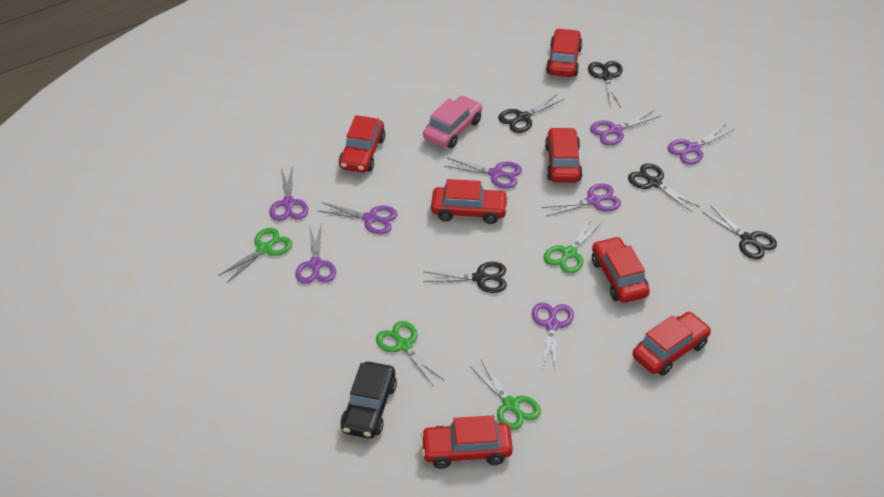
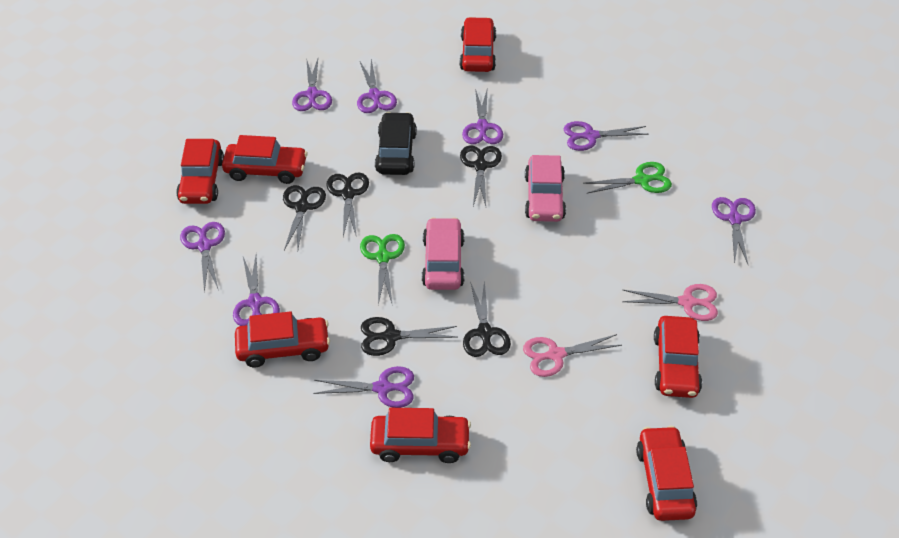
green scissors: [218,228,292,282] [376,321,445,385] [470,360,541,430] [543,218,603,274] = 4 -> [360,234,405,306] [583,162,672,193] = 2
pink car: [423,96,482,148] = 1 -> [422,217,464,290] [525,155,566,222] = 2
pink scissors: none = 0 -> [523,334,622,377] [622,284,718,321] = 2

